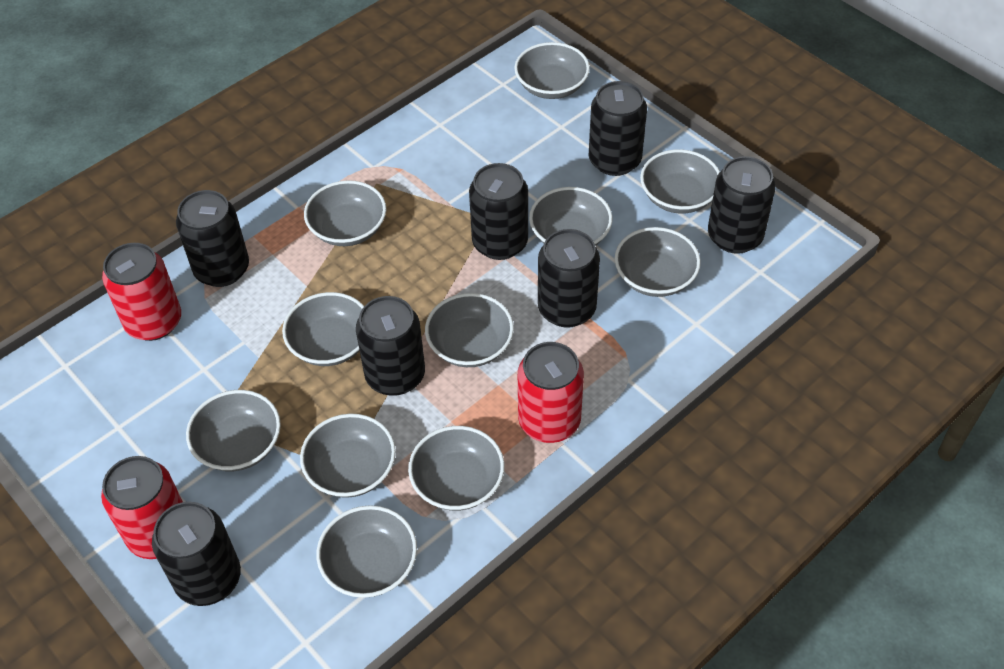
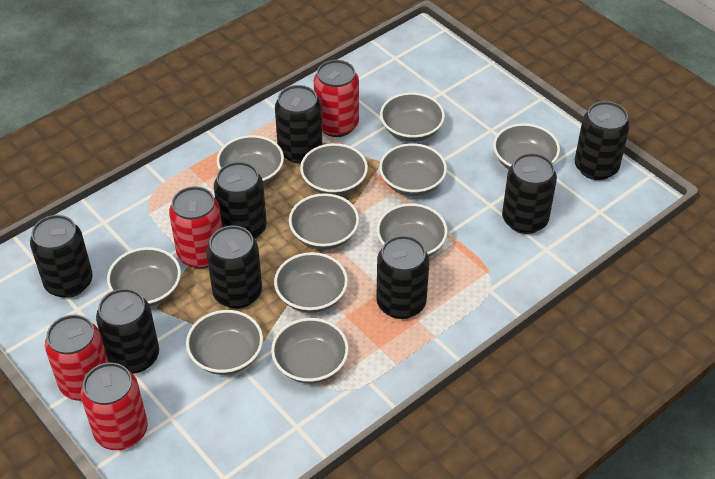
black can: [152,502,241,606] [176,190,249,287] [356,296,425,396] [469,163,528,260] [538,229,600,328] [589,81,647,176] [708,156,776,254] = 7 -> [30,215,93,298] [96,288,159,374] [206,226,262,309] [214,162,267,239] [275,85,322,163] [376,235,429,319] [502,153,557,234] [575,101,630,180] = 8
red can: [101,456,183,559] [102,243,181,341] [518,342,584,443] = 3 -> [45,315,108,401] [81,363,148,450] [169,186,222,268] [314,60,359,137] = 4

